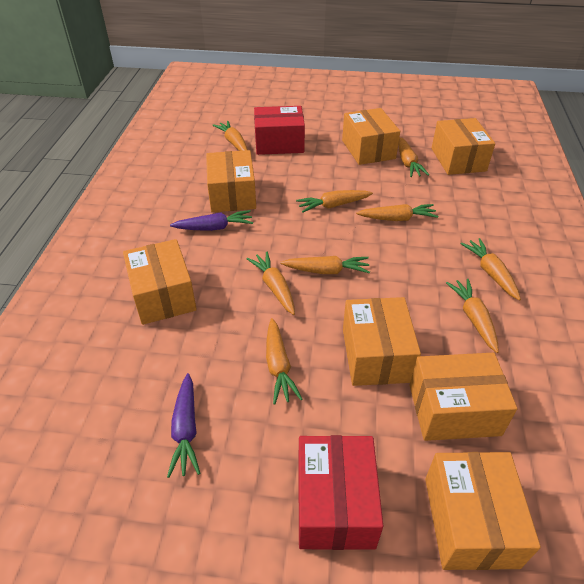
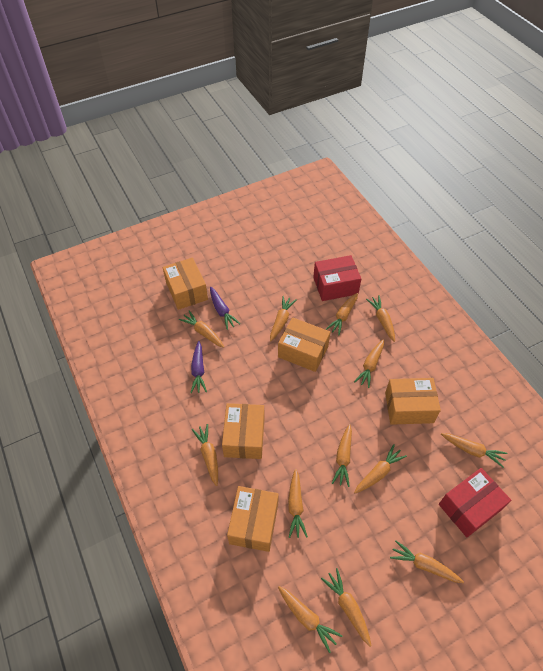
orange box: [123,239,197,325] [206,150,256,212] [342,108,400,165] [343,297,421,386] [409,353,517,441] [425,452,541,570] [432,118,495,175] = 7 -> [163,257,208,310] [222,403,265,459] [227,486,279,552] [278,317,330,372] [385,378,441,425] = 5
orange carrot: [213,121,248,151] [246,251,295,315] [266,318,302,405] [280,256,370,274] [296,190,373,213] [356,204,438,221] [399,137,429,177] [446,279,499,353] [461,238,521,301] = 9 -> [179,311,224,348] [192,424,218,486] [270,296,297,341] [278,586,343,653] [288,469,308,538] [321,568,372,647] [326,293,358,335] [332,424,352,487] [354,339,384,388] [354,444,407,493] [366,296,395,342] [390,541,464,583] [441,433,508,468] = 13

